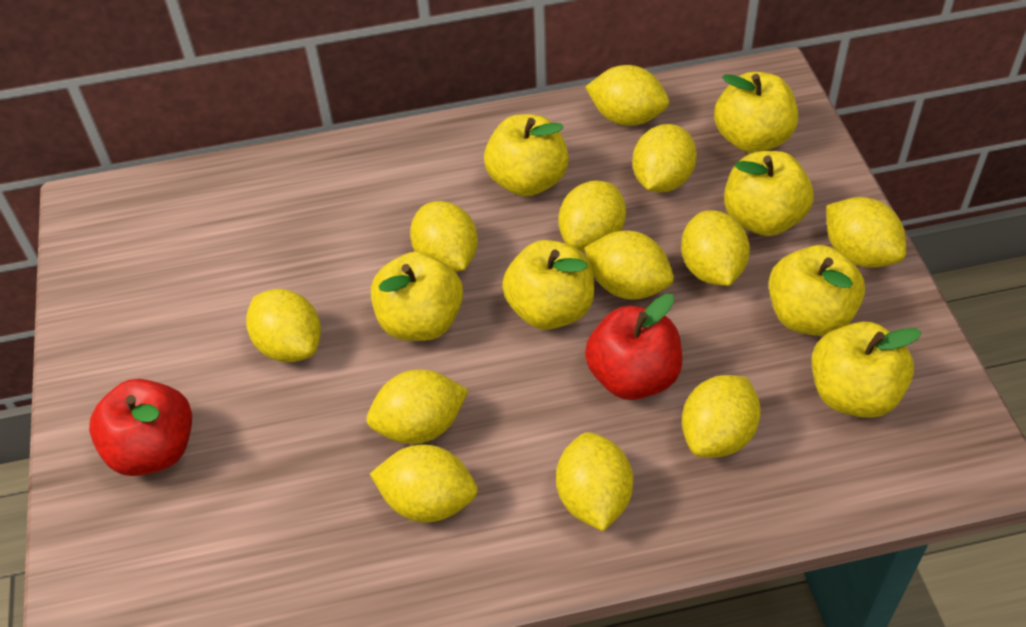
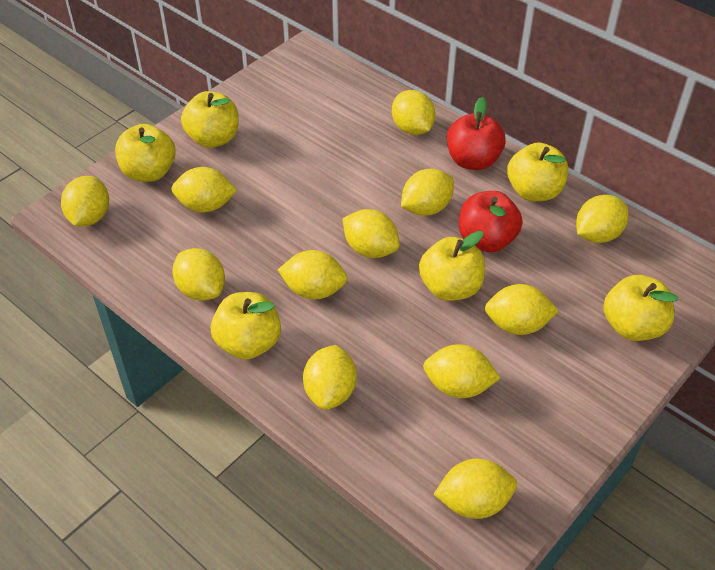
yellow apple: [371,252,463,341] [484,114,569,197] [502,240,595,330] [714,72,798,153] [724,151,814,236] [769,245,865,336] [811,322,922,418] = 7 -> [115,124,176,182] [181,91,239,148] [211,292,281,360] [419,231,485,301] [507,143,568,201] [603,275,678,341] = 6

